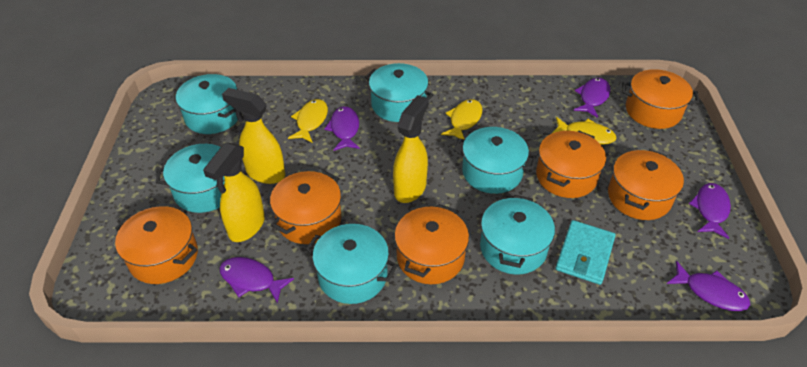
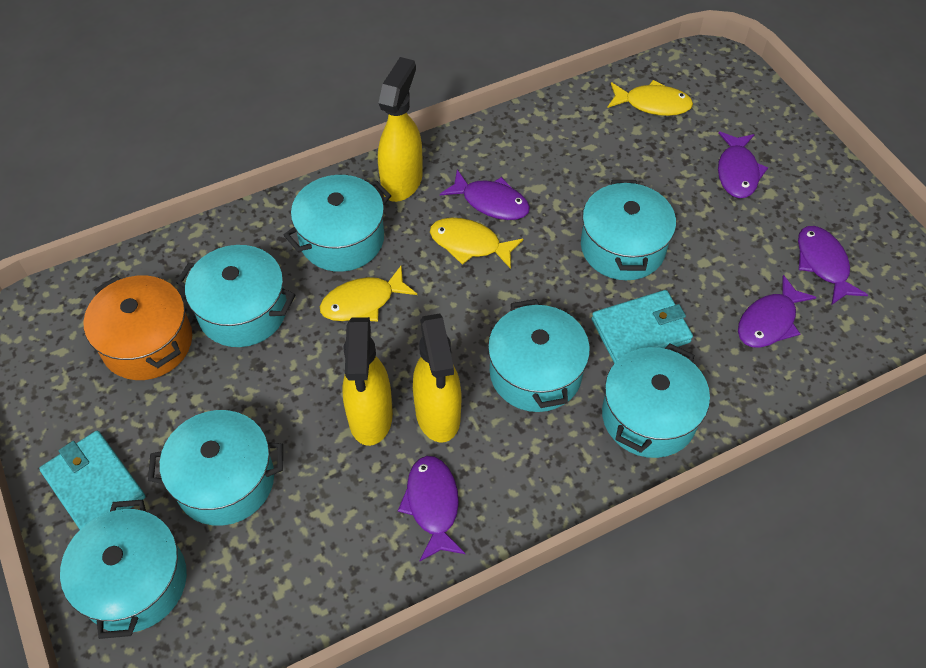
orange pot: [115,206,198,284] [270,171,341,244] [394,204,469,284] [536,131,606,198] [608,150,684,220] [622,69,699,129] = 6 -> [84,275,192,380] = 1
turquoise pot: [156,144,241,213] [176,74,238,134] [305,224,398,304] [365,63,433,122] [454,127,537,194] [480,195,555,274] = 6 -> [60,500,187,639] [148,410,283,526] [176,245,295,347] [284,175,391,272] [488,299,590,412] [581,180,676,280] [602,344,710,458] = 7
turquoise wallet: [556,220,616,285] = 1 -> [39,431,146,529] [592,290,693,364] = 2

